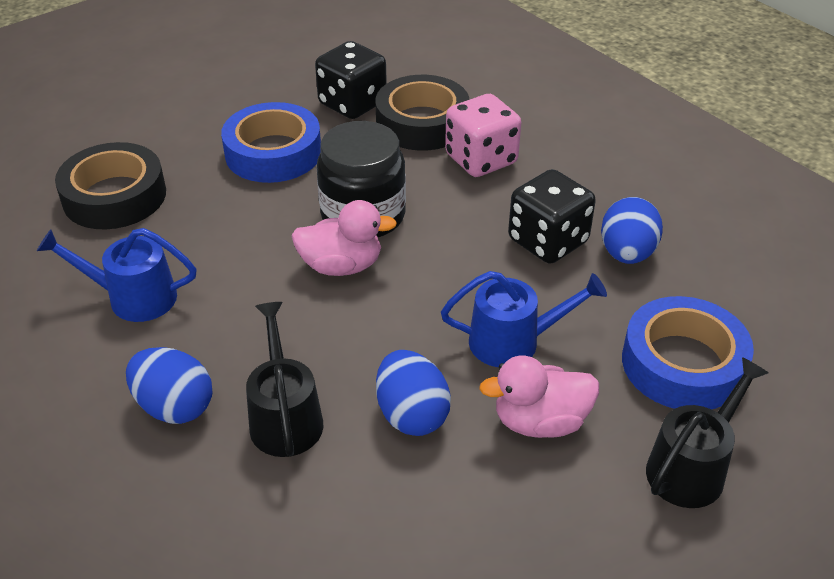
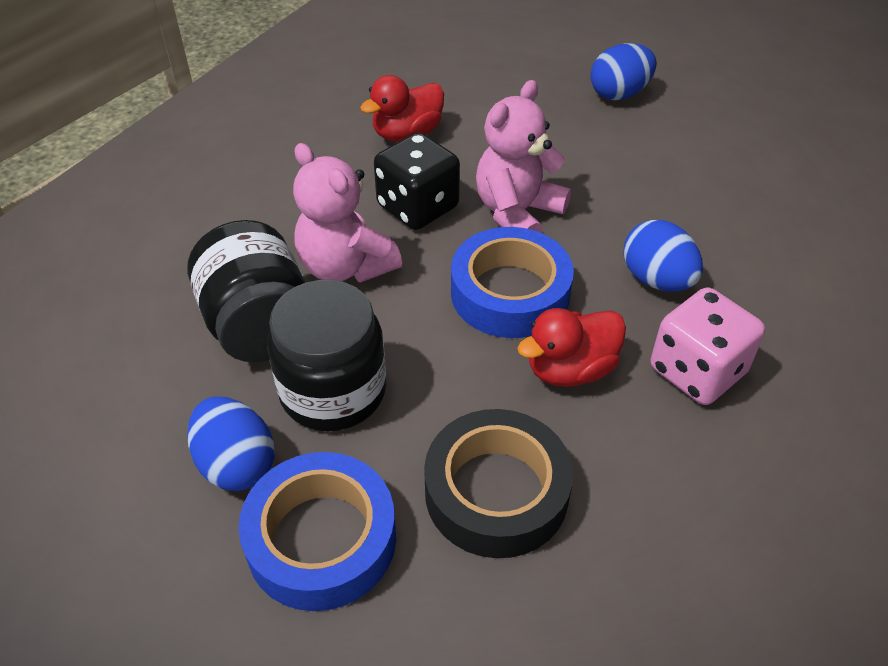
black dice: [315,41,387,119] [508,169,596,264] = 2 -> [374,133,460,230] = 1
black jar: [317,121,406,237] = 1 -> [188,220,306,362] [267,280,386,431] = 2
black tape: [55,142,166,229] [375,75,469,151] = 2 -> [424,409,573,558] = 1
black watering can: [246,302,323,457] [646,357,768,508] = 2 -> none = 0
blue watering can: [37,228,197,322] [441,271,607,367] = 2 -> none = 0
pink duck: [291,200,397,276] [479,356,599,438] = 2 -> none = 0
pink teddy bear: none = 0 -> [293,143,402,283] [476,80,571,233] = 2
red duck: none = 0 -> [360,75,444,142] [517,308,626,387] = 2

